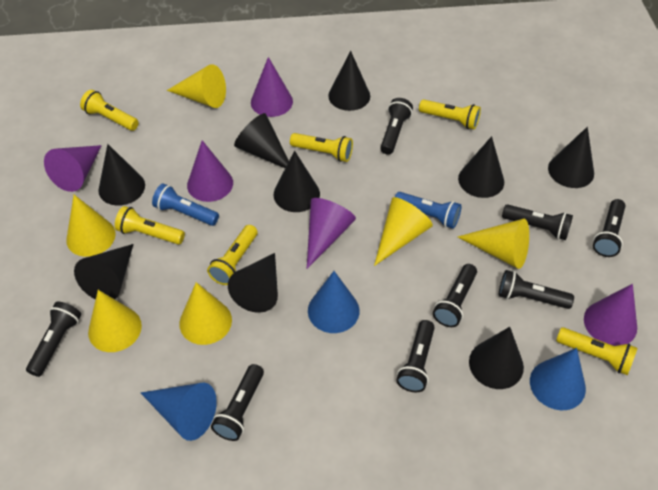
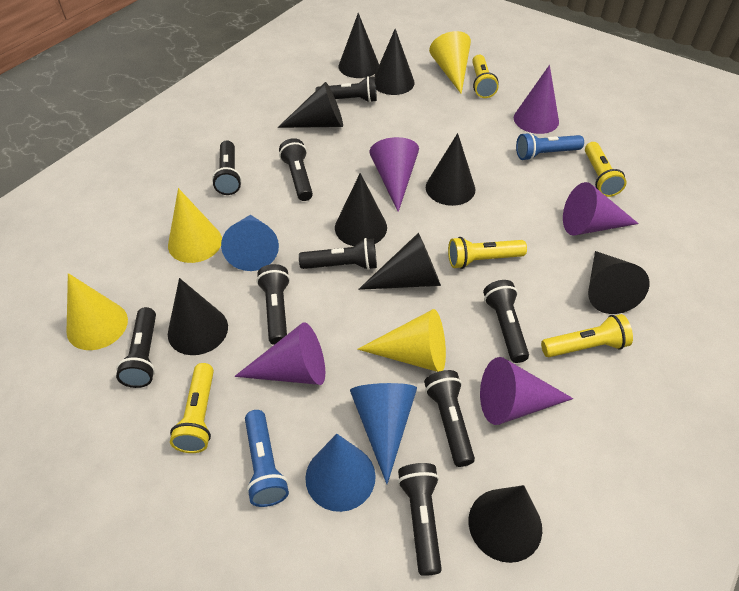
black flashlight: [26,301,81,377] [211,364,264,441] [380,98,413,155] [396,320,435,392] [433,264,477,327] [499,270,574,309] [502,204,573,240] [593,199,626,257] = 8 -> [116,307,156,388] [212,140,242,195] [257,264,290,345] [279,138,313,201] [299,238,377,270] [315,76,377,103] [398,463,442,576] [424,370,475,467] [483,280,529,363] = 9
yellow cone: [66,195,116,257] [88,290,142,352] [167,64,226,108] [179,282,232,345] [374,197,433,266] [458,219,529,269] = 6 -> [66,273,128,350] [168,188,222,263] [357,309,446,372] [429,31,471,94] = 4
yellow flashlight: [80,90,139,131] [115,206,185,245] [207,225,258,285] [290,133,353,162] [419,99,481,130] [556,327,637,375] = 6 -> [170,363,214,453] [448,237,527,269] [472,54,499,98] [541,314,633,357] [585,142,626,197] = 5

